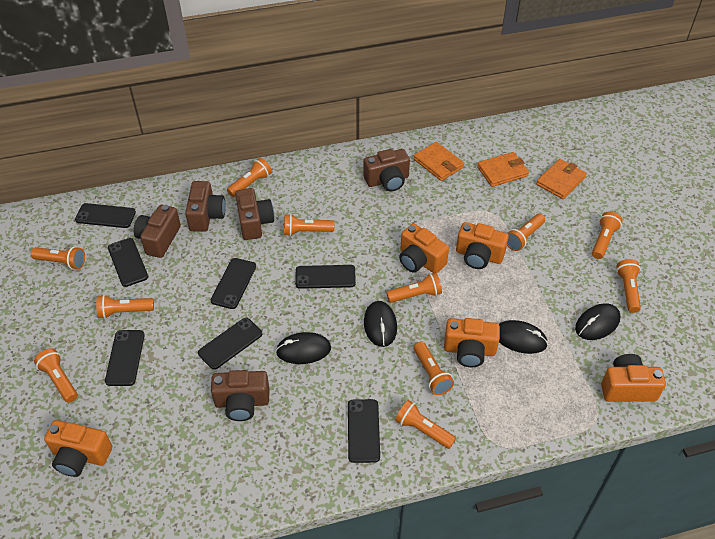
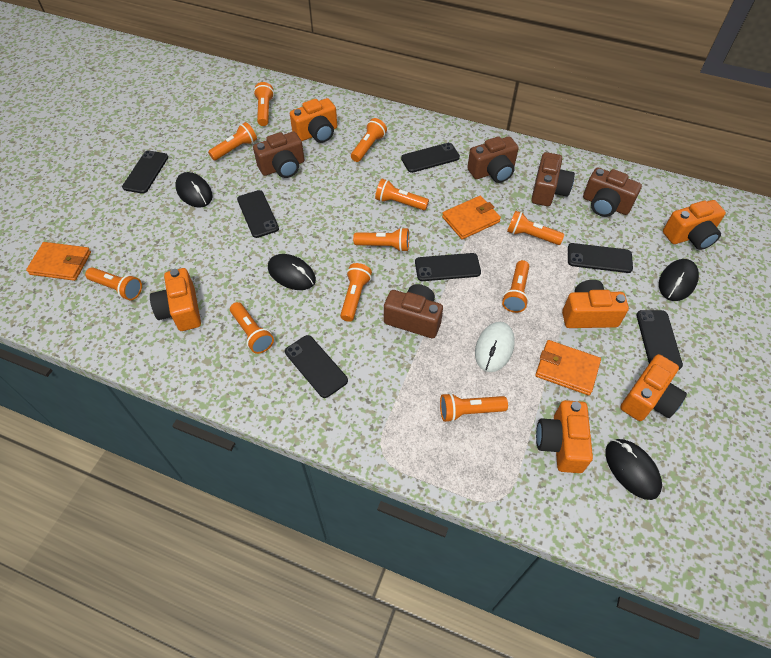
orange camera: [44,420,112,477] [399,223,449,273] [444,318,500,367] [456,222,509,269] [601,354,666,401] = 5 -> [150,268,201,331] [290,98,337,143] [536,400,593,473] [562,280,629,328] [620,354,687,421] [663,200,726,250] = 6
white mouse: none = 0 -> [475,322,515,372] = 1

